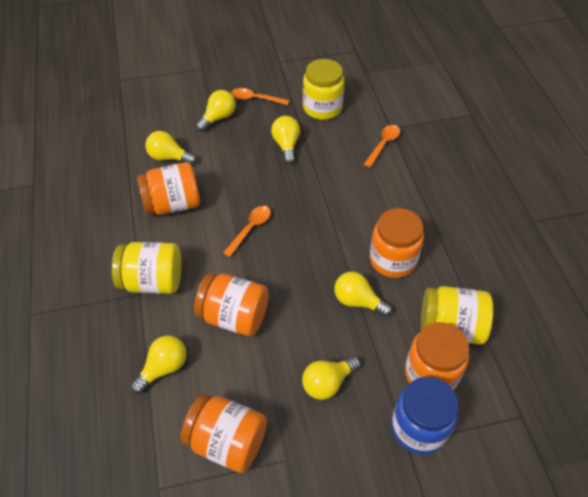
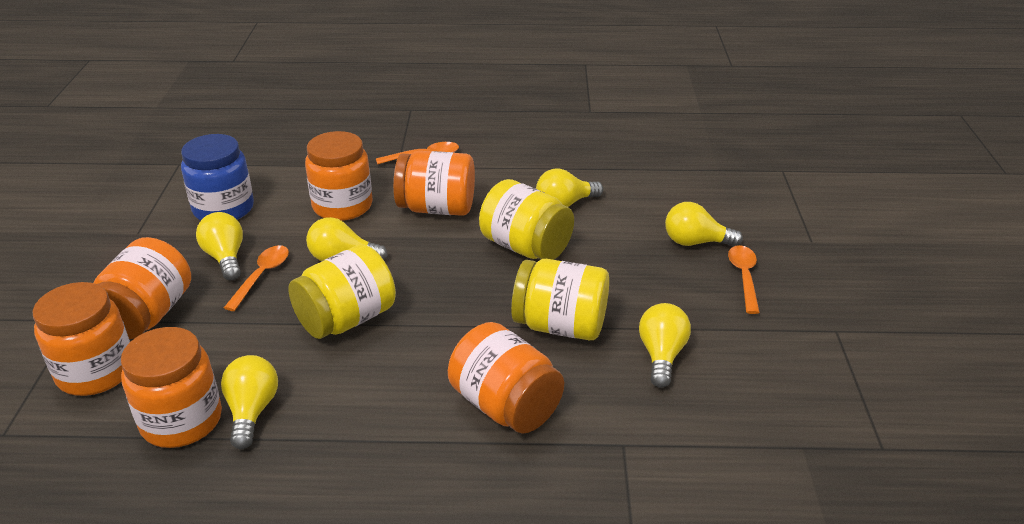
orange jar: [137,162,200,215] [180,394,267,473] [194,273,269,336] [370,208,424,278] [405,322,469,391] = 5 -> [33,282,130,396] [93,237,191,339] [121,327,222,448] [305,131,373,221] [393,151,475,216] [448,322,564,434] = 6

